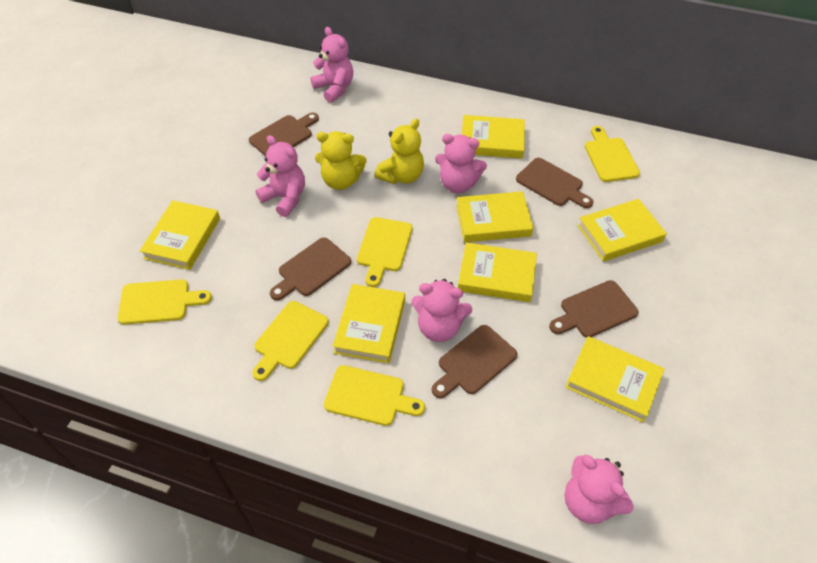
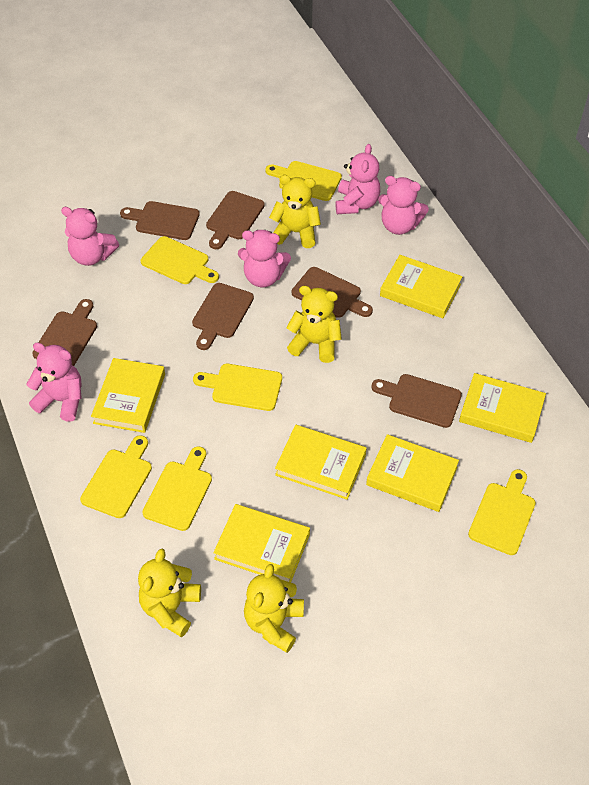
brown cutting board: [249,112,319,156] [270,238,351,300] [432,325,518,398] [516,158,593,208] [549,280,639,338] = 5 -> [32,299,97,366] [120,201,200,240] [192,283,254,350] [206,191,265,249] [292,267,373,318] [371,374,462,428] = 6
yellow book: [140,200,220,270] [333,284,405,363] [456,191,534,242] [458,242,537,302] [462,115,525,159] [565,336,665,422] [577,199,667,262] = 7 -> [91,358,165,433] [213,504,310,582] [275,425,367,500] [366,434,459,512] [380,255,463,318] [459,373,546,443] = 6
yellow cutting board: [118,279,212,325] [252,301,329,381] [324,365,425,426] [357,217,412,287] [585,126,640,182] = 5 -> [80,435,152,518] [141,236,219,284] [143,446,212,531] [193,364,282,411] [265,161,342,201] [468,469,536,555] = 6
yellow teddy bear: [315,131,367,190] [374,119,424,184] = 2 -> [138,548,201,637] [244,564,304,653] [269,175,321,248] [286,286,342,363] = 4

